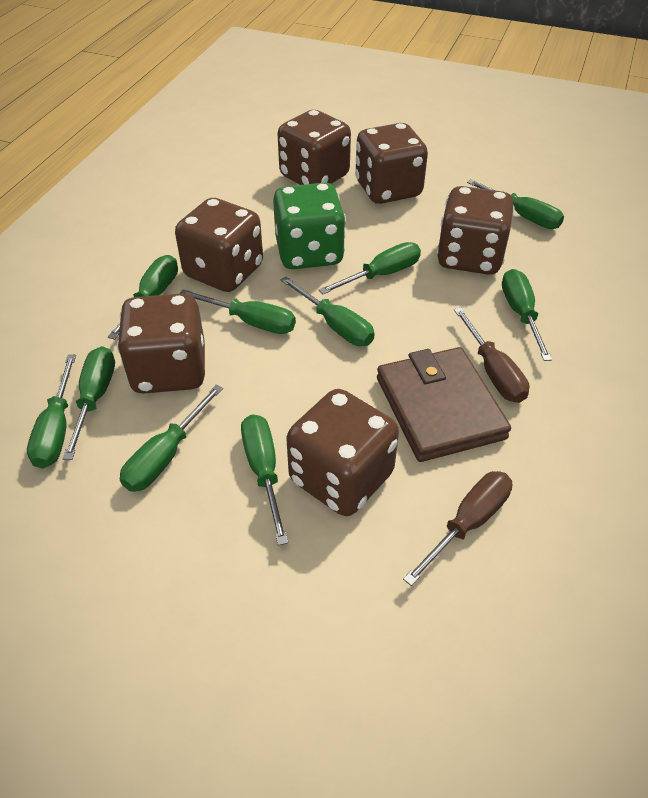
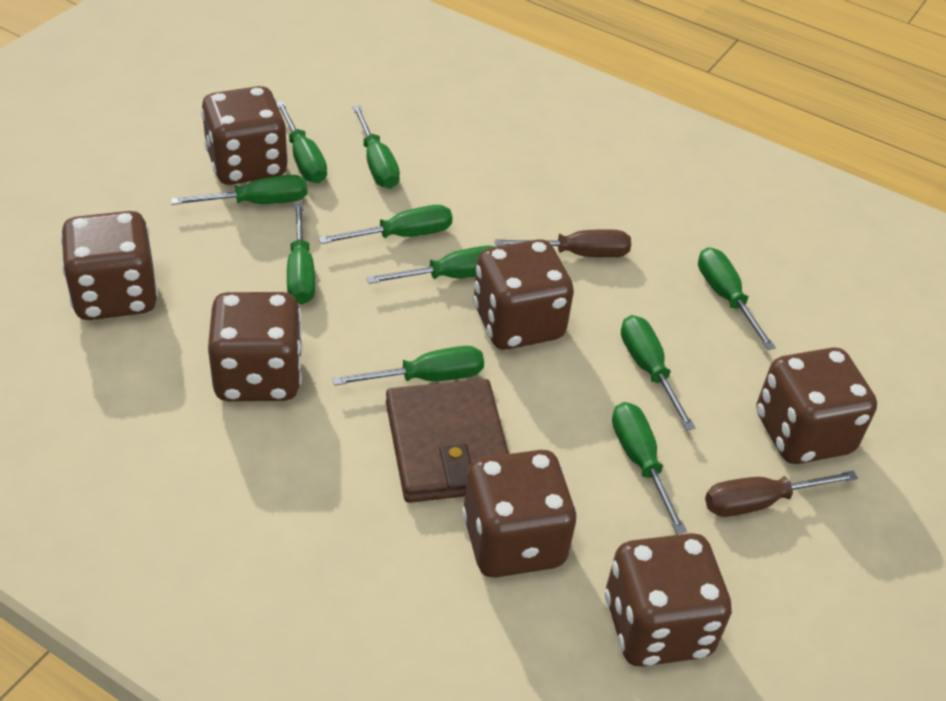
brown dice: [117,293,205,394] [175,198,263,292] [278,110,351,185] [286,389,399,516] [355,123,428,204] [437,186,515,275] = 6 -> [60,211,158,320] [201,86,288,185] [208,292,303,401] [462,450,577,578] [473,239,574,350] [605,533,732,667] [757,347,877,464] = 7
green dice: [273,183,346,269] = 1 -> none = 0

